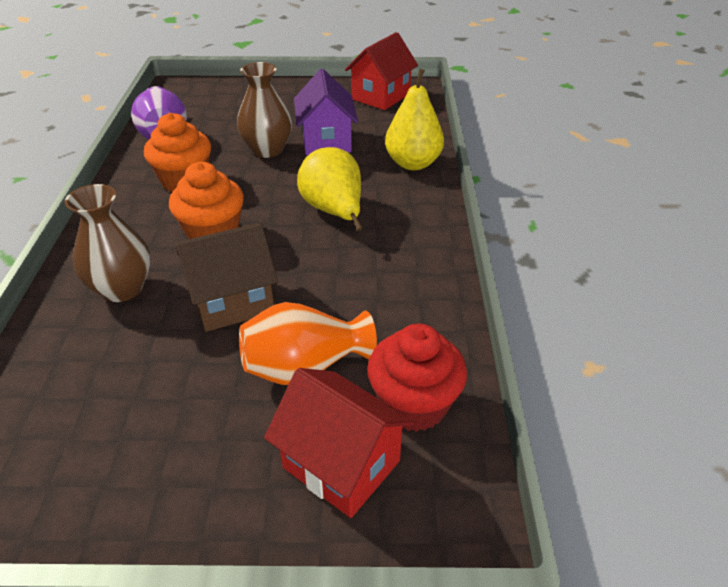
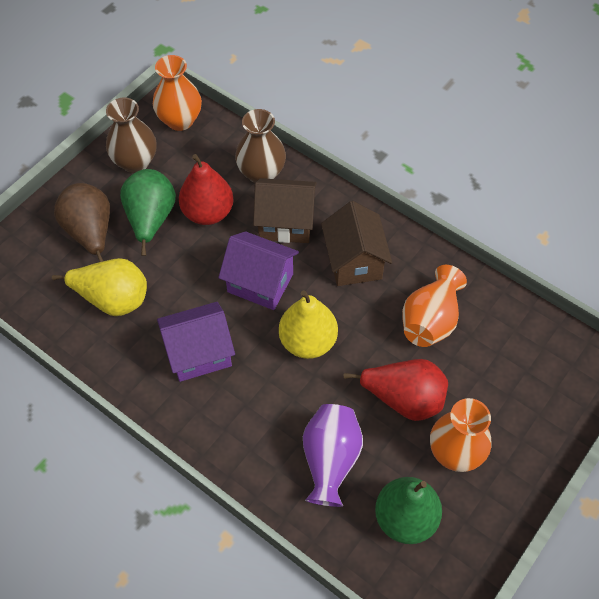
brown house: [176,223,278,332] = 1 -> [253,178,317,243] [321,201,392,286] = 2
brown pear: none = 0 -> [54,183,110,262] = 1
green pear: none = 0 -> [120,169,176,256] [375,477,442,544] = 2
orange cupcake: [144,113,211,192] [169,162,244,239] = 2 -> none = 0
orange vase: [239,302,377,385] = 1 -> [153,55,202,131] [402,265,467,347] [430,398,491,472] = 3
purple house: [294,69,358,155] = 1 -> [157,302,235,382] [218,231,299,310] = 2
red cupcake: [367,324,467,432] = 1 -> none = 0
red house: [264,368,414,518] [345,32,418,110] = 2 -> none = 0
red pear: none = 0 -> [179,154,234,225] [344,359,448,421] = 2

